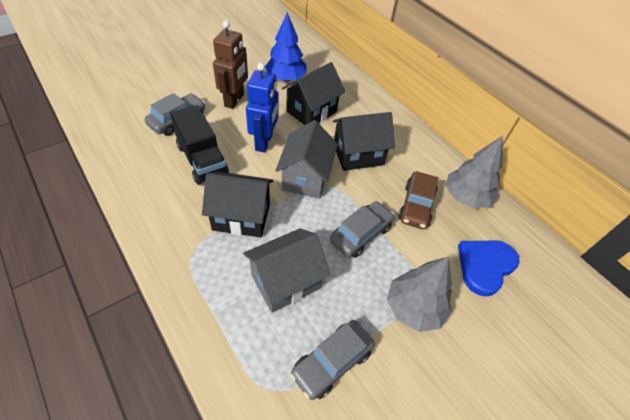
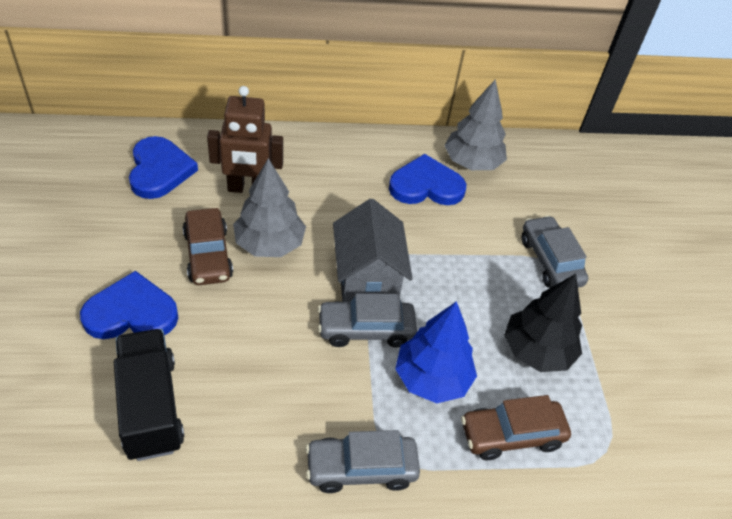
black house: [202,172,274,238] [282,62,345,125] [332,112,395,171] = 3 -> none = 0
black tree: none = 0 -> [504,274,582,372] = 1
blue heart: [458,240,520,297] = 1 -> [80,271,178,339] [129,136,198,199] [389,154,467,205] = 3
blue robot: [246,63,279,153] = 1 -> none = 0
brown car: [398,171,438,229] = 1 -> [183,208,233,285] [461,395,571,460] = 2
grey house: [243,228,330,313] [275,120,338,199] = 2 -> [333,199,413,302] = 1

